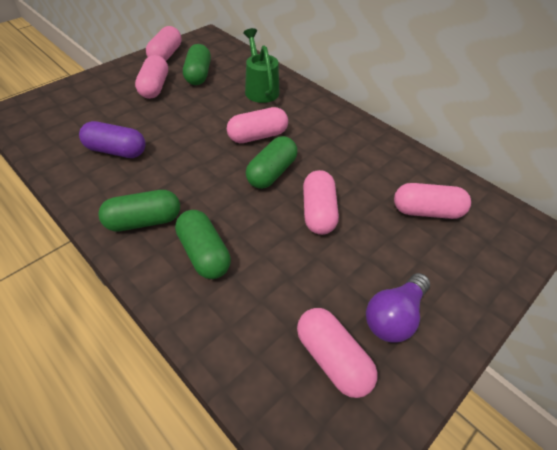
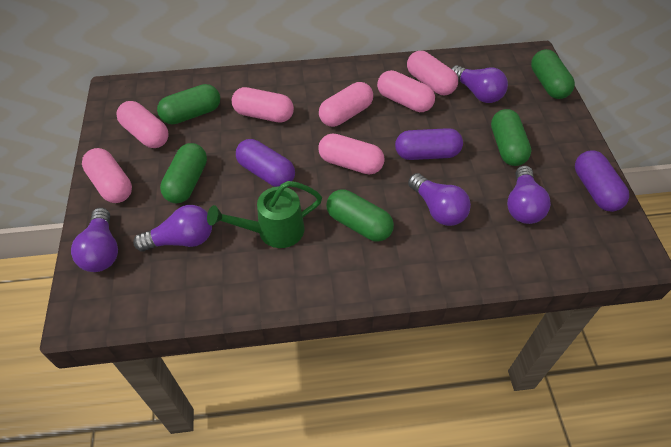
green capsule: [98,190,180,232] [175,210,231,279] [183,44,211,85] [246,136,298,189] = 4 -> [157,84,220,125] [160,143,207,203] [326,190,394,242] [491,109,531,166] [531,49,575,99] = 5
pink capsule: [135,55,168,99] [146,26,181,61] [227,107,288,143] [297,308,378,398] [303,170,339,235] [394,183,471,219] = 6 -> [82,148,132,203] [116,101,169,148] [232,87,294,123] [318,133,385,174] [319,82,373,127] [377,70,435,112] [407,51,458,95] = 7
purple capsule: [79,121,145,158] = 1 -> [236,139,295,187] [395,128,463,160] [575,151,629,212] = 3
purple light bulb: [366,273,430,343] = 1 -> [71,208,118,272] [133,205,212,252] [408,173,471,226] [451,65,508,103] [507,166,551,224] = 5

